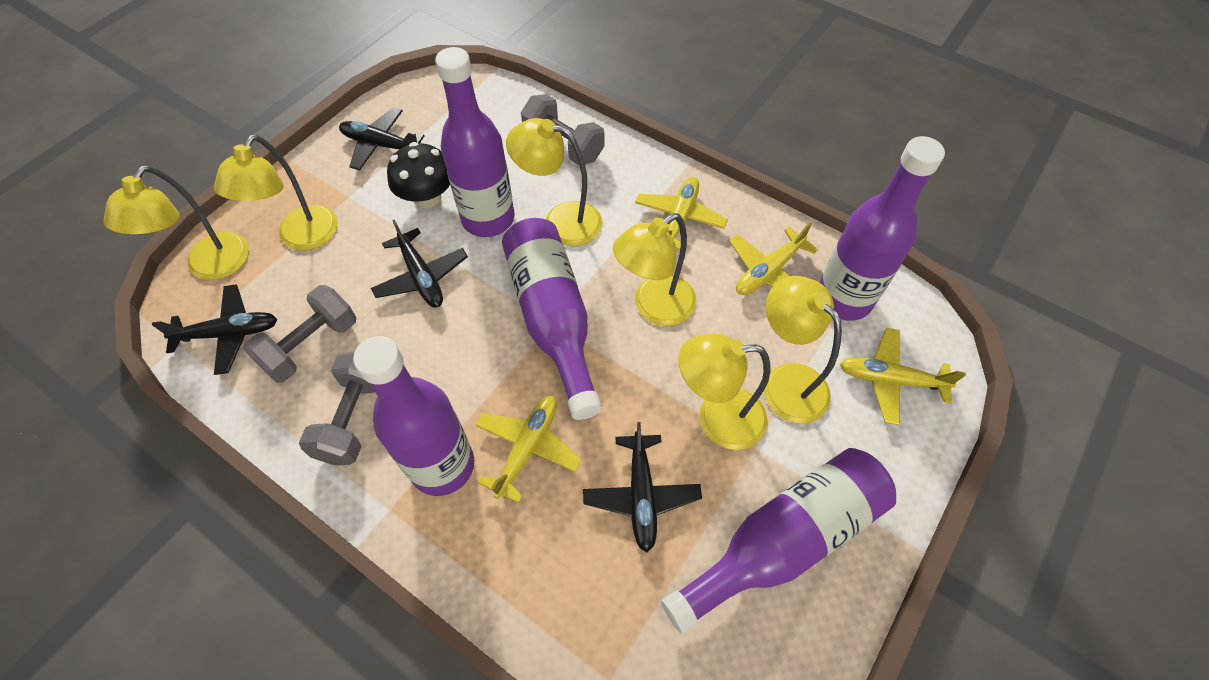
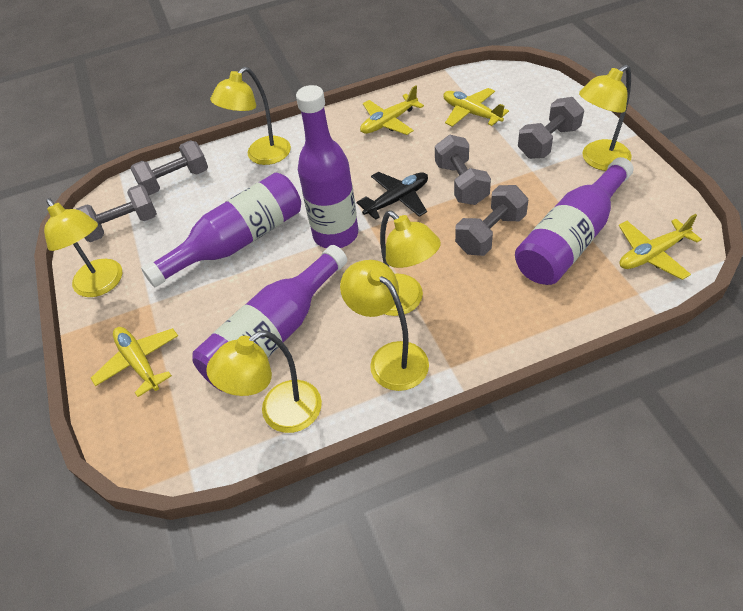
black mushroom: [387,142,450,208] = 1 -> none = 0
black plane: [152,284,277,375] [339,108,425,170] [371,220,468,308] [583,422,702,552] = 4 -> [357,172,428,220] = 1
grey dumbbell: [243,285,356,383] [299,352,376,465] [521,94,604,165] = 3 -> [76,184,157,242] [130,140,208,195] [435,135,491,205] [455,185,528,256] [518,97,584,159] = 5
purple bottle: [353,336,474,496] [435,47,514,237] [502,218,602,420] [661,448,896,634] [819,136,945,321] = 5 -> [141,173,301,287] [192,245,347,392] [296,85,358,248] [515,157,634,285] = 4

